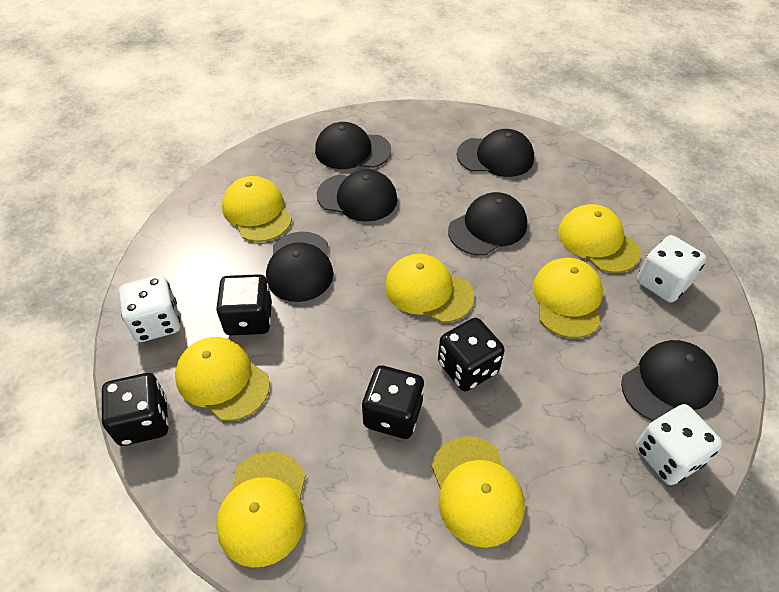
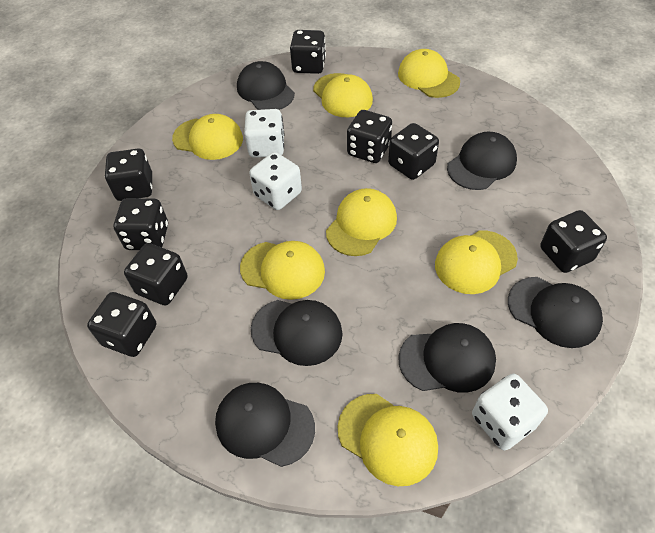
black dice: [102,373,169,446] [216,274,272,335] [362,366,424,439] [438,318,505,391] = 4 -> [87,292,156,357] [105,149,152,201] [114,198,168,250] [124,243,188,306] [290,30,326,74] [347,110,392,163] [388,123,439,180] [540,210,607,273] = 8

